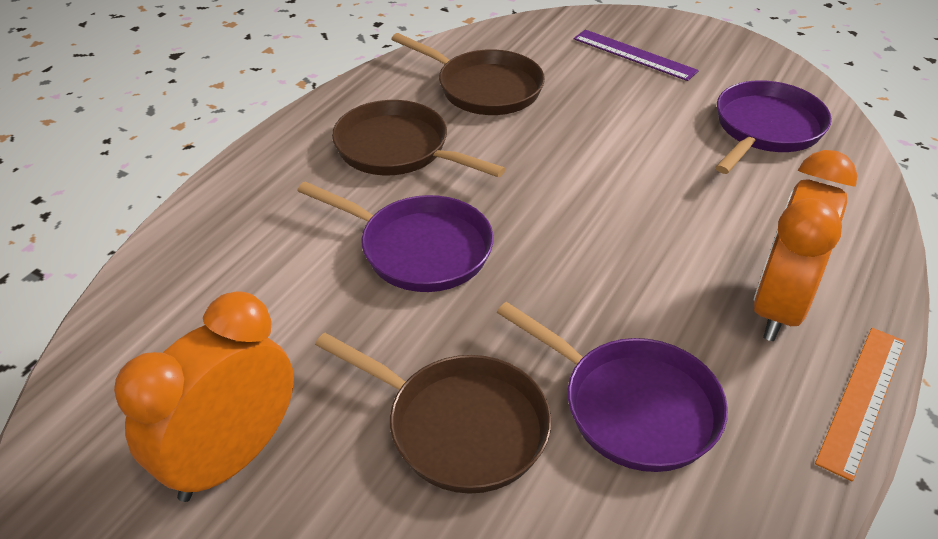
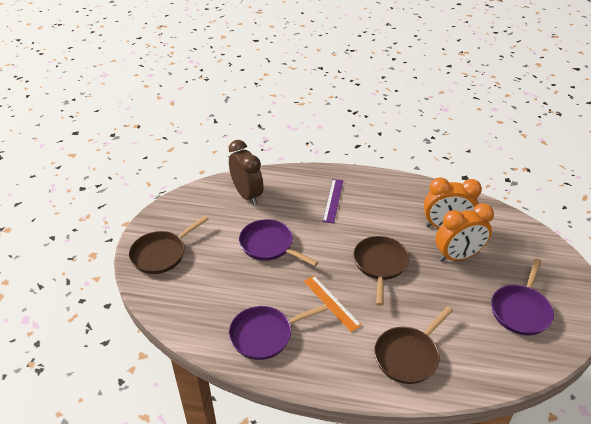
brown clock: none = 0 -> [229,140,264,205] = 1

